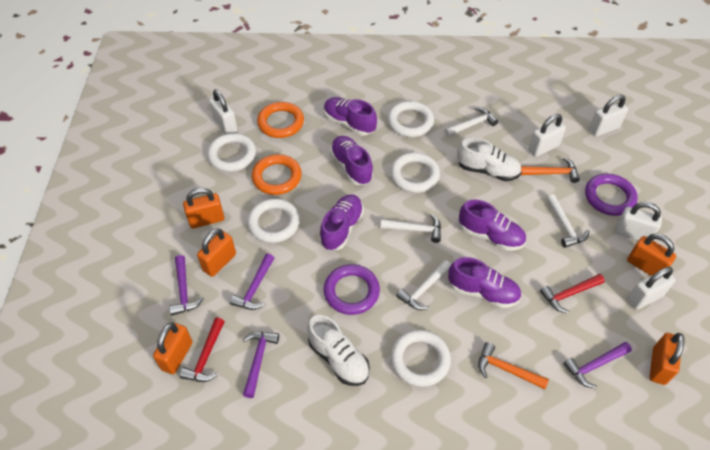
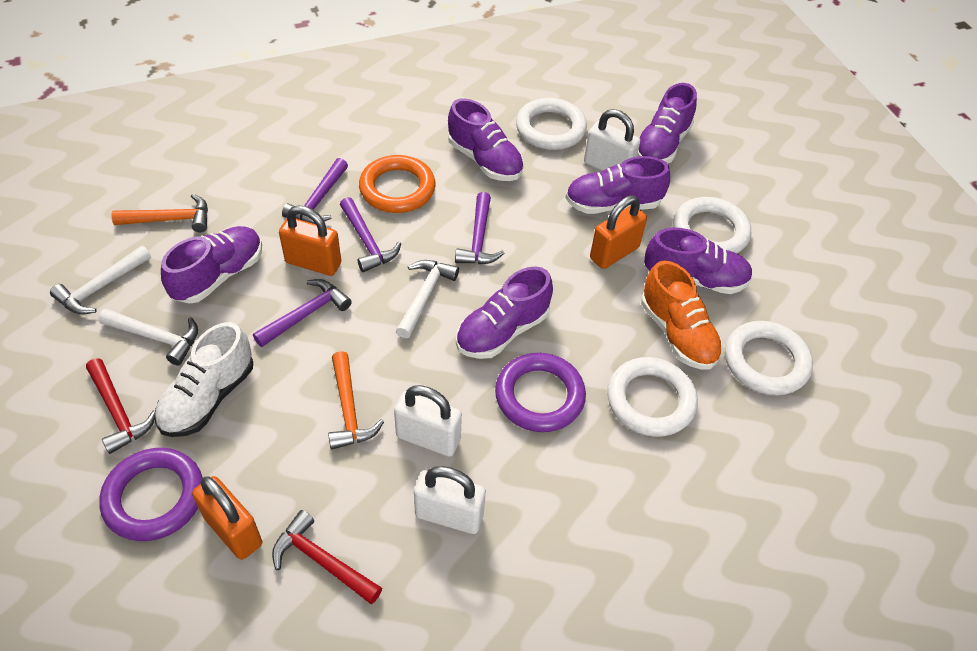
orange padlock: [153,322,193,374] [183,188,225,229] [197,228,236,277] [627,233,676,276] [649,333,684,385] = 5 -> [192,476,262,560] [279,205,341,276] [590,196,647,269] = 3
orange ring: [252,154,302,195] [257,102,304,138] = 2 -> [359,155,436,213] = 1
orange shoe: none = 0 -> [641,260,723,370] = 1
purple shoe: [319,194,364,250] [324,97,377,135] [330,136,373,185] [448,257,521,308] [459,199,526,251] = 5 -> [161,226,262,304] [448,98,524,181] [456,267,553,359] [565,156,670,214] [637,83,697,164] [644,227,753,294] = 6
white hammer: [381,214,441,243] [396,260,451,310] [445,107,498,137] [546,194,589,248] = 4 -> [50,246,151,315] [98,309,198,366] [396,260,459,338] = 3
white padlock: [209,89,238,134] [528,114,566,157] [589,95,628,137] [615,202,662,241] [627,267,675,310] = 5 -> [394,385,462,457] [414,466,486,534] [584,109,640,171] = 3
white ring: [207,133,256,172] [247,199,300,243] [388,101,434,137] [390,152,440,193] [391,330,451,387] = 5 -> [516,98,587,150] [607,357,698,437] [673,197,751,253] [725,321,813,395] = 4
white shoe: [307,315,370,386] [457,138,522,181] = 2 -> [155,322,253,437] = 1

